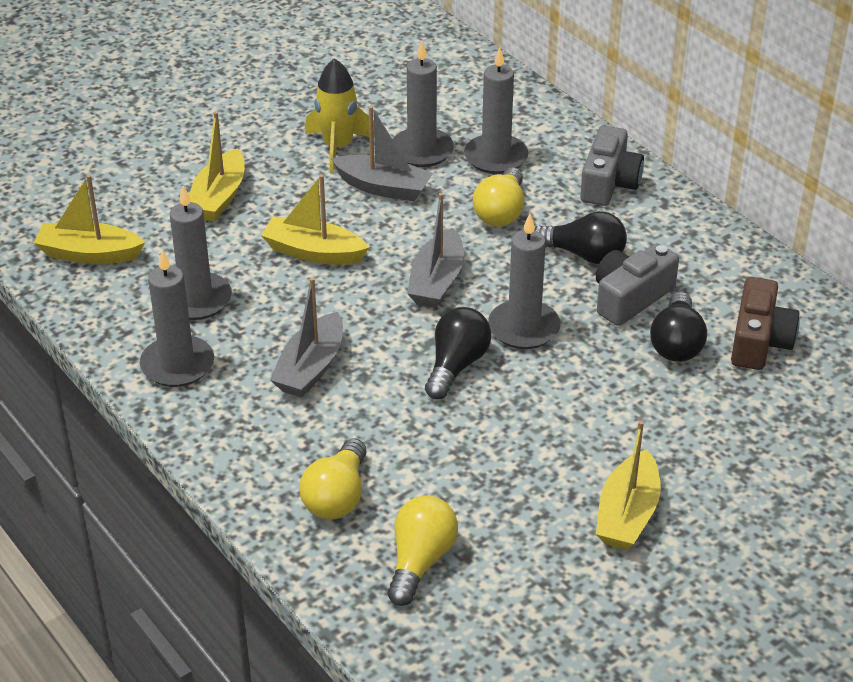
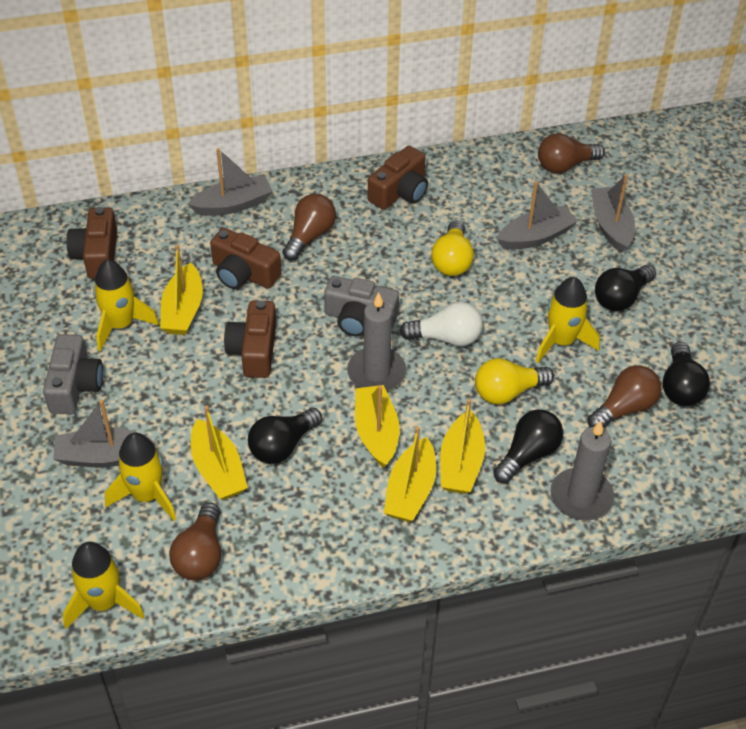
black light bulb: [425,307,491,399] [535,211,627,264] [650,292,707,362] = 3 -> [248,408,322,464] [493,409,563,483] [595,265,656,311] [663,342,710,406] = 4
brown camera: [731,277,800,370] = 1 -> [67,207,117,279] [210,228,281,290] [224,300,276,378] [368,146,428,210] = 4
brown light bulb: none = 0 -> [169,502,221,580] [283,194,336,261] [538,133,605,173] [588,365,662,428] = 4
grey boat: [270,277,343,398] [331,106,433,201] [407,193,464,308] = 3 -> [53,400,156,467] [188,148,272,216] [497,181,578,250] [591,174,635,253] = 4
grey candle: [140,249,214,387] [170,186,232,320] [392,41,454,167] [464,47,528,174] [488,214,561,349] = 5 -> [347,292,406,391] [550,420,614,521] = 2
white light bulb: none = 0 -> [400,302,483,346] = 1
yellow boat: [34,175,145,264] [189,111,245,221] [261,174,370,265] [596,421,661,550] = 4 -> [160,244,203,335] [191,406,248,500] [355,385,400,468] [384,426,436,522] [440,399,485,494] = 5
yellow light bulb: [300,438,367,519] [387,496,458,606] [473,168,524,227] = 3 -> [431,220,474,276] [475,358,554,404] = 2
yellow rocket: [305,58,374,172] = 1 -> [63,542,145,629] [93,259,159,351] [105,433,176,521] [536,277,600,363] = 4

